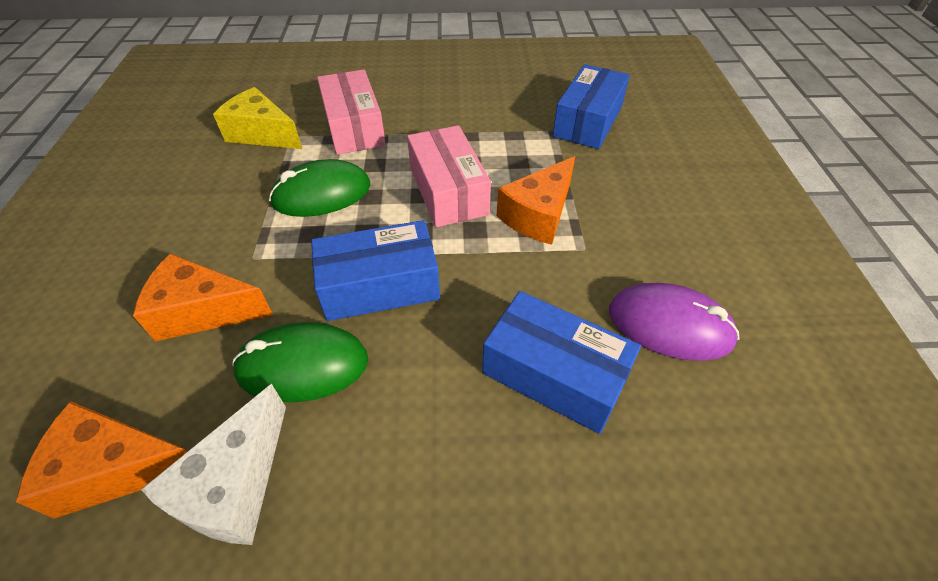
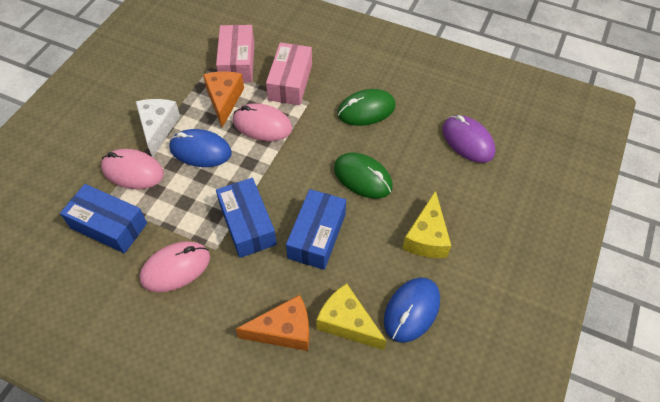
blue mouse: none = 0 -> [169,129,232,167] [384,278,440,343] = 2
orange cheese: [16,401,187,519] [133,253,273,341] [497,156,575,245] = 3 -> [203,71,244,128] [236,295,309,351] = 2
pink mouse: none = 0 -> [101,149,164,189] [140,241,210,292] [233,103,292,141] = 3
yellow cheese: [213,87,302,149] = 1 -> [316,283,387,350] [402,191,451,258] = 2

